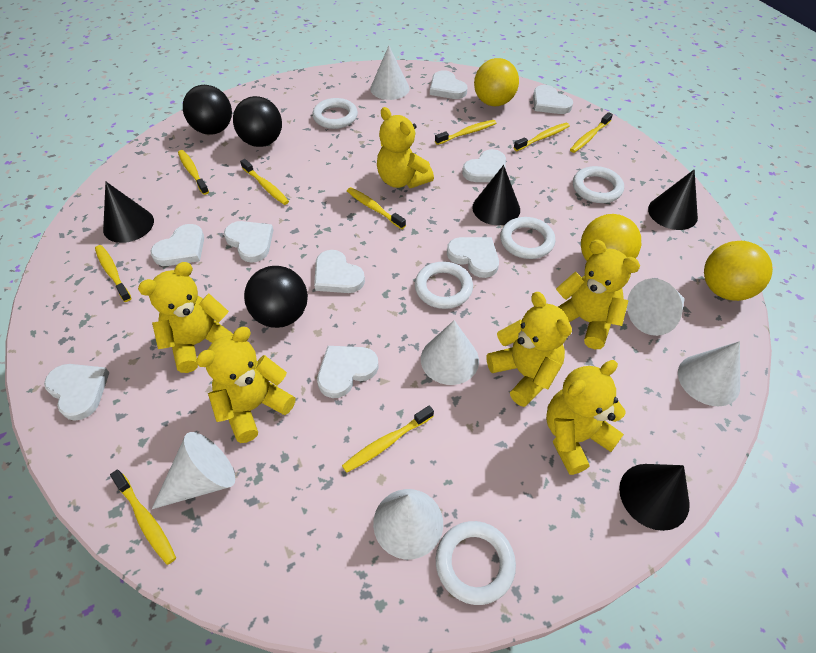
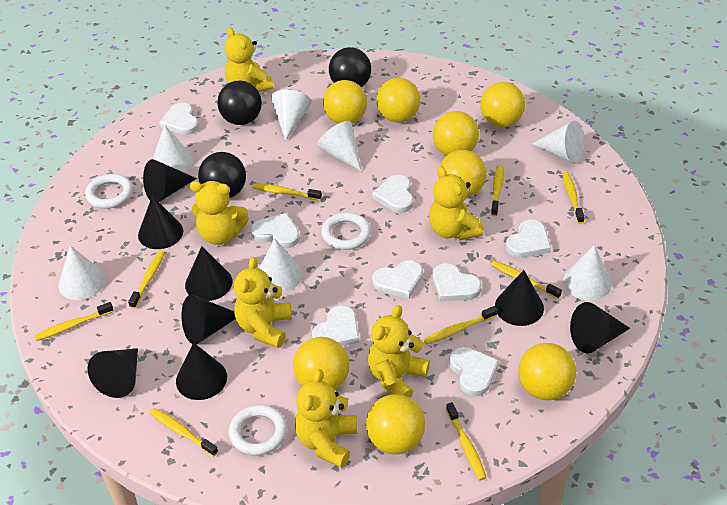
black cone: [103,182,154,243] [472,165,520,226] [619,464,690,531] [648,169,698,230] = 4 -> [88,349,138,398] [138,196,183,249] [143,159,197,202] [176,342,227,400] [181,295,236,344] [185,246,233,301] [495,270,544,326] [570,302,630,353] = 8
white cone: [152,432,235,509] [370,46,409,100] [373,489,443,559] [421,320,479,385] [627,278,685,336] [678,341,740,406] = 6 -> [58,245,106,300] [152,125,193,172] [259,238,303,293] [271,90,311,141] [317,121,361,171] [532,121,584,164] [563,245,612,301] = 7
white heart: [44,364,110,421] [150,224,204,266] [224,221,273,263] [314,250,365,293] [317,346,379,398] [430,70,467,99] [447,237,499,278] [462,149,506,182] [533,85,573,114] = 9 -> [159,103,199,135] [251,213,300,248] [312,305,359,346] [372,175,413,213] [372,260,423,299] [433,263,481,301] [449,347,499,396] [506,220,551,258] = 8
white ring: [312,98,358,129] [415,262,473,309] [436,521,516,605] [500,217,555,259] [573,166,624,203] = 5 -> [85,174,133,209] [228,405,287,456] [321,212,371,250] = 3
yellow ball: [474,58,519,106] [581,214,641,261] [704,241,773,301] = 3 -> [293,337,350,390] [323,80,367,124] [366,394,425,454] [376,78,420,123] [433,111,479,155] [440,150,487,197] [480,82,525,127] [518,343,576,400] = 8

